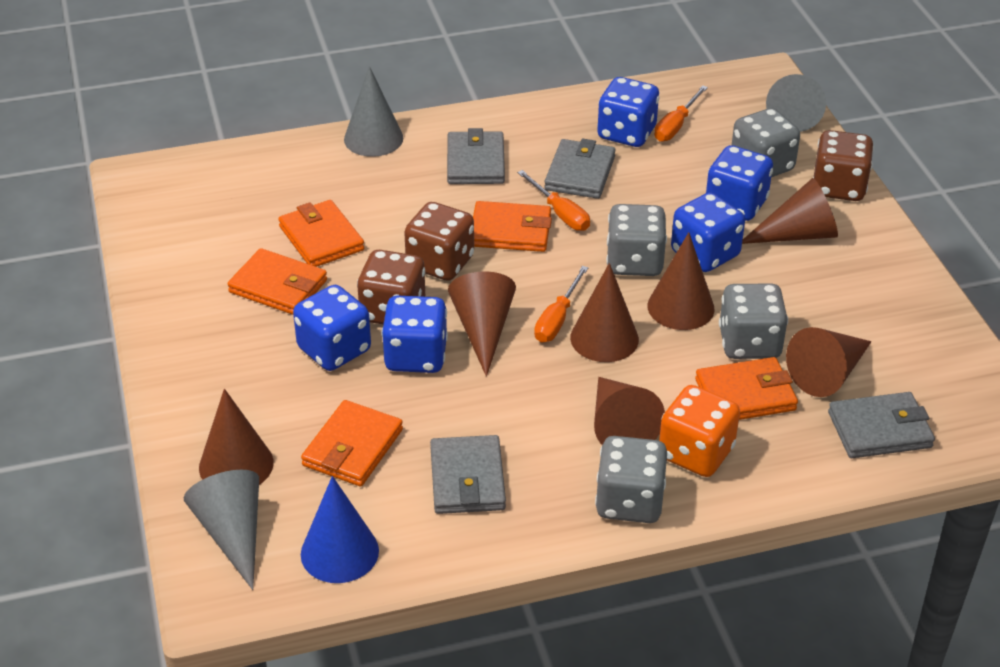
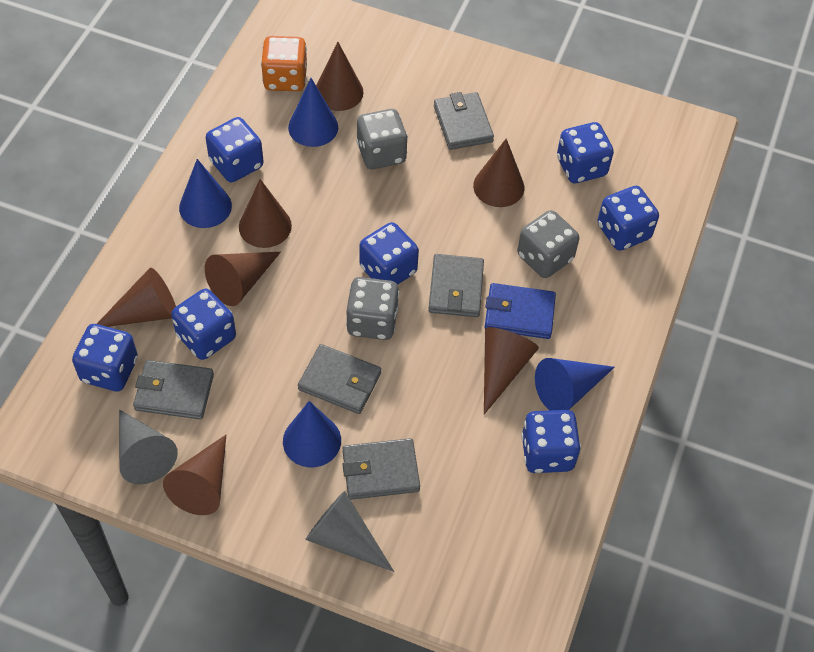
blue cone: [301,476,379,583] = 1 -> [179,159,232,228] [283,401,341,467] [288,78,338,147] [535,358,615,410] = 4
blue dice: [293,285,371,371] [382,296,448,373] [597,77,659,147] [671,192,745,272] [706,145,773,221] = 5 -> [72,324,138,391] [171,289,236,360] [206,117,264,182] [359,222,419,285] [521,410,581,473] [557,122,614,183] [597,186,659,251] = 7
blue wallet: none = 0 -> [485,283,556,339] = 1
brown dice: [357,250,425,325] [404,202,474,281] [813,130,874,201] = 3 -> none = 0
grey cone: [184,470,259,590] [344,66,403,157] [766,74,826,132] = 3 -> [119,409,178,484] [305,491,394,572] = 2
grey dice: [595,436,667,523] [606,204,667,276] [719,283,788,359] [732,108,800,177] = 4 -> [346,277,399,340] [356,109,408,169] [517,210,579,278] = 3
grey wallet: [430,435,506,514] [447,128,505,184] [544,139,616,199] [828,392,935,458] = 4 -> [133,360,214,420] [298,344,381,414] [343,438,420,500] [428,254,484,317] [434,92,494,150] = 5
orange screwdriver: [517,170,590,231] [534,266,588,342] [654,85,708,142] = 3 -> none = 0
orange wallet: [228,248,327,315] [278,200,364,267] [301,400,403,487] [473,201,552,252] [695,357,798,420] = 5 -> none = 0

